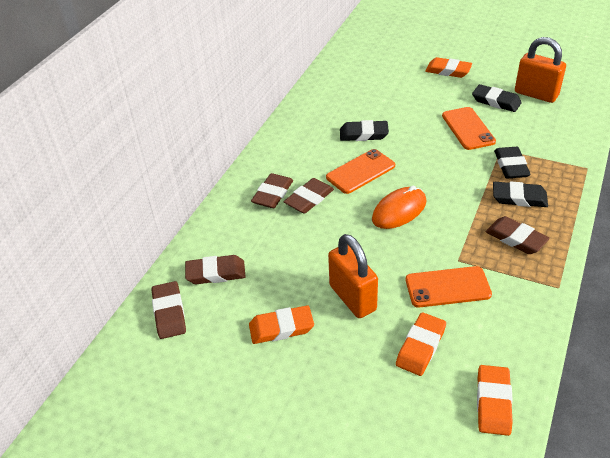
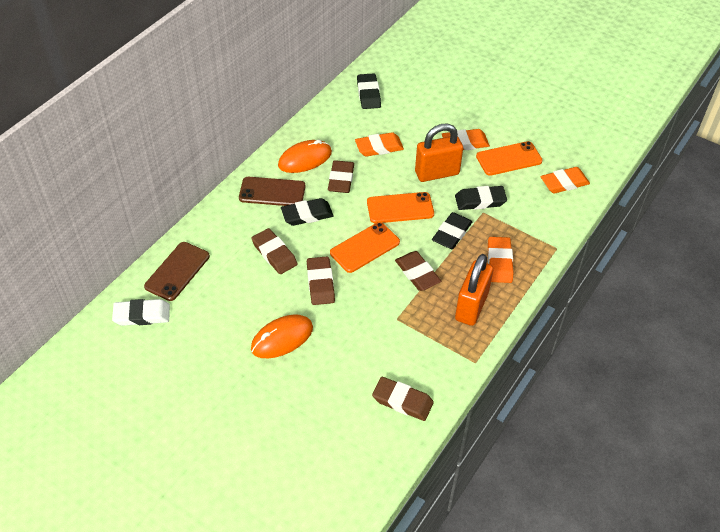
brown phone: none = 0 -> [144,242,210,301] [239,177,306,206] = 2
orange mouse: [372,185,426,229] = 1 -> [251,314,313,358] [278,140,332,173] = 2
white eraser: none = 0 -> [112,299,170,326] = 1

